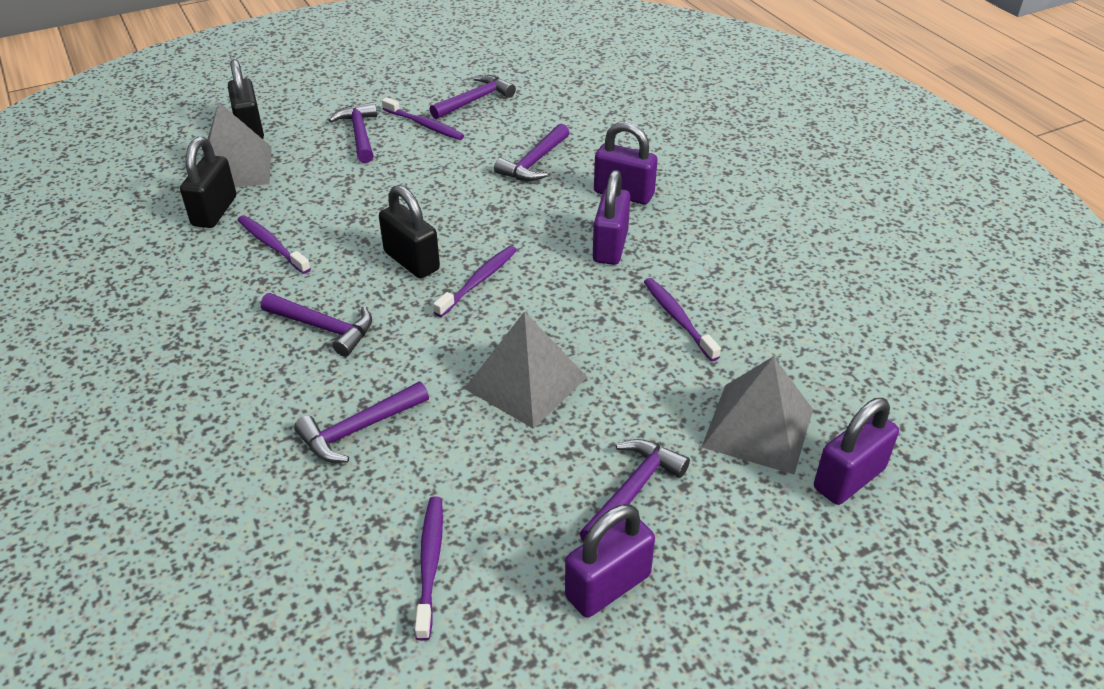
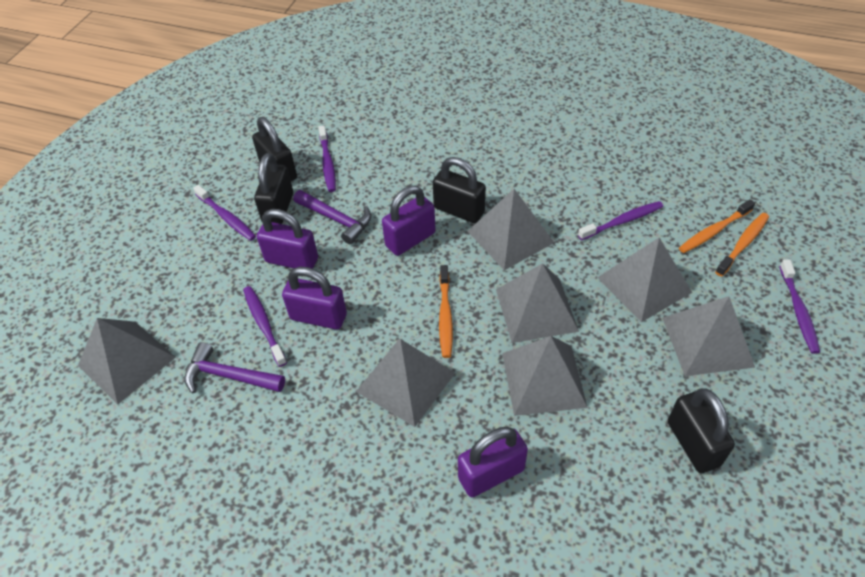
black padlock: [180,137,236,228] [228,59,264,139] [379,185,440,279] = 3 -> [252,117,297,181] [254,153,293,224] [433,157,486,223] [668,388,735,473] = 4
grey pyramid: [203,102,272,187] [464,311,587,429] [702,356,813,474] = 3 -> [78,318,176,404] [356,339,455,427] [468,189,555,270] [496,263,579,343] [502,336,588,416] [597,238,692,322] [662,296,755,376] = 7
orange toothbrush: none = 0 -> [439,265,453,358] [679,199,755,253] [715,213,769,276] = 3
purple hammer: [261,293,372,357] [294,382,429,463] [328,102,377,163] [429,75,516,119] [494,124,570,181] [579,439,690,541] = 6 -> [184,342,285,393] [294,190,371,244] = 2

